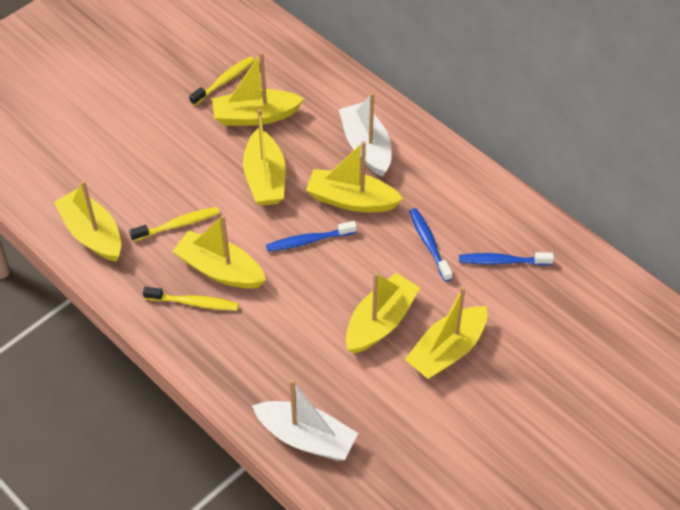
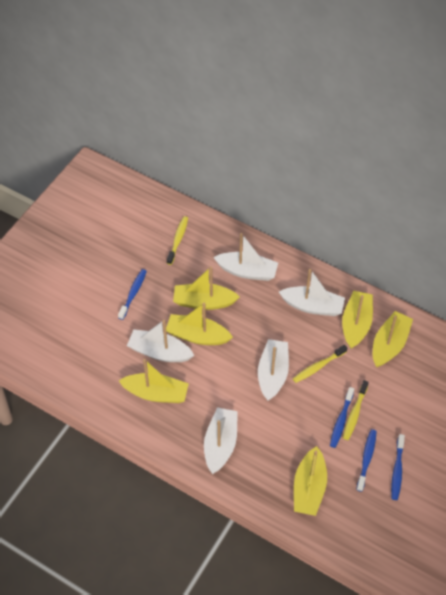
blue toothbrush: [266,221,357,252] [409,208,453,282] [459,252,554,266] = 3 -> [118,269,147,320] [330,387,354,448] [356,429,377,492] [391,434,405,500] = 4
white boat: [252,379,358,461] [339,92,392,177] = 2 -> [127,320,195,362] [204,407,238,474] [213,233,278,281] [258,339,289,401] [279,269,345,316] = 5
yellow boat: [54,181,121,262] [172,215,266,289] [212,52,304,126] [243,108,286,206] [306,141,403,212] [346,272,420,354] [405,287,487,379] = 7 -> [119,359,189,403] [166,303,233,345] [173,266,240,310] [294,446,327,516] [342,291,373,349] [373,311,413,367] = 6

